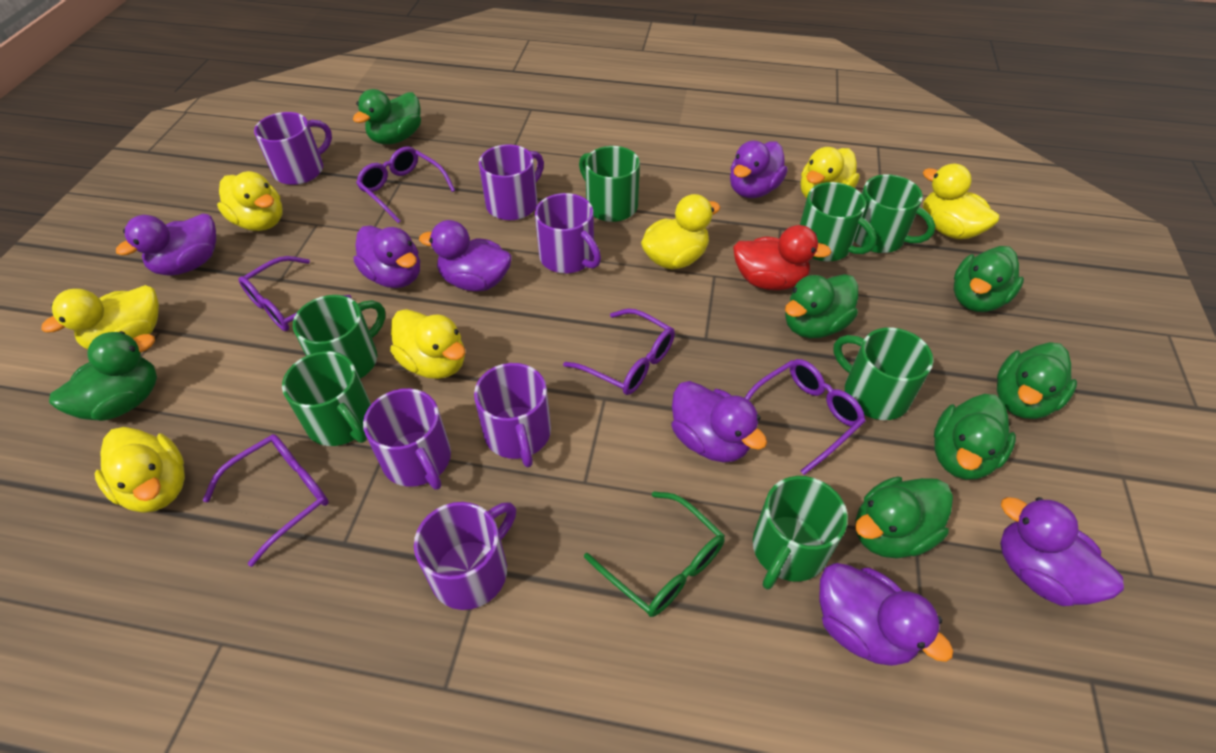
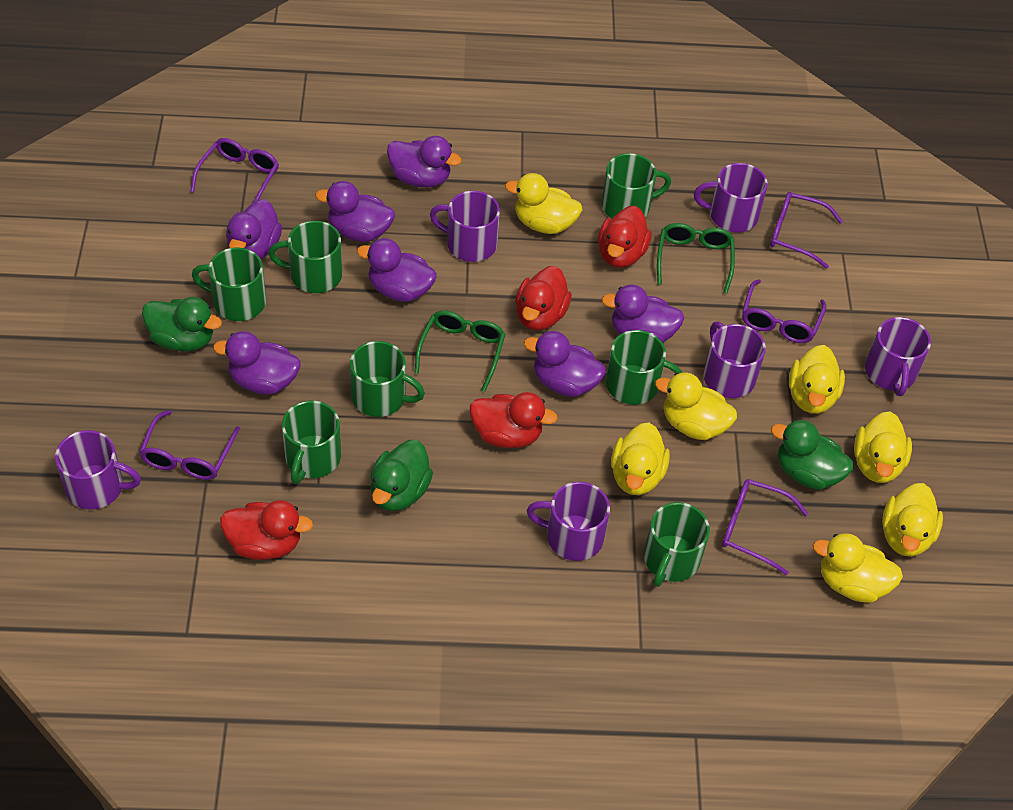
green duck: [49,331,157,421] [353,89,421,144] [785,274,858,338] [855,476,953,558] [934,394,1016,480] [954,246,1024,312] [997,342,1077,419] = 7 -> [142,297,222,351] [370,440,433,511] [771,420,853,490] = 3
green glasses: [584,491,725,617] = 1 -> [414,311,505,392] [657,223,735,294] = 2
red duck: [733,225,831,290] = 1 -> [220,500,313,560] [470,392,558,448] [515,266,572,330] [598,206,652,268] = 4

